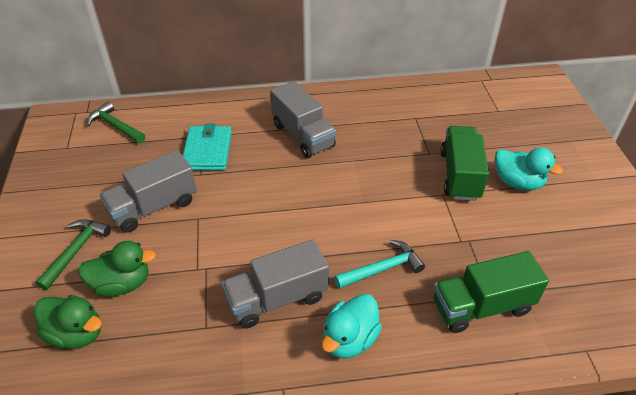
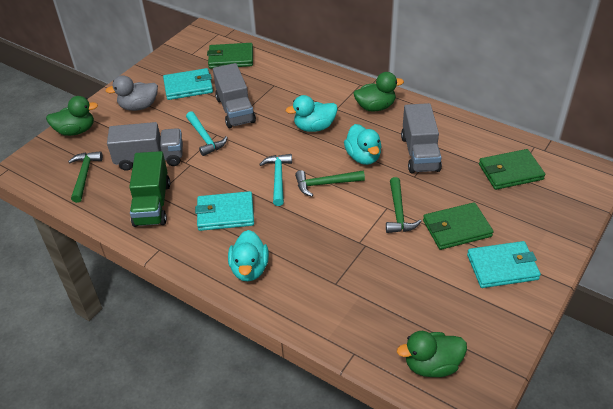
green duck: [34,295,102,349] [78,241,156,297] = 2 -> [46,96,98,136] [354,72,404,112] [397,331,467,377] = 3
green hammer: [36,219,111,290] [87,102,145,143] = 2 -> [68,151,103,203] [295,170,365,197] [386,177,422,233] = 3
green truck: [434,251,549,333] [440,126,489,201] = 2 -> [129,151,170,227] = 1
green wallet: none = 0 -> [207,43,253,69] [423,202,493,250] [479,149,545,190] = 3
grey duck: none = 0 -> [106,75,158,111] = 1
turquoise duck: [322,294,382,358] [495,147,563,191] = 2 -> [228,230,269,281] [286,95,337,132] [344,124,382,165] = 3
turquoise hammer: [335,240,425,289] = 1 -> [186,111,228,156] [259,154,292,206] = 2
turquoise wallet: [183,124,232,170] = 1 -> [163,68,213,100] [195,191,254,231] [467,241,541,288] = 3

